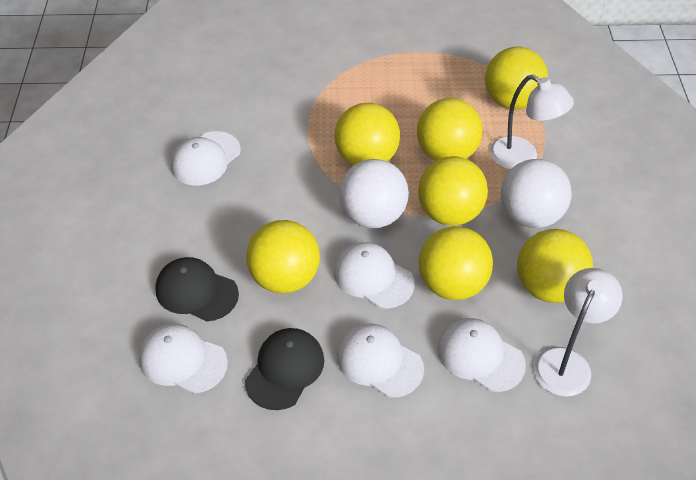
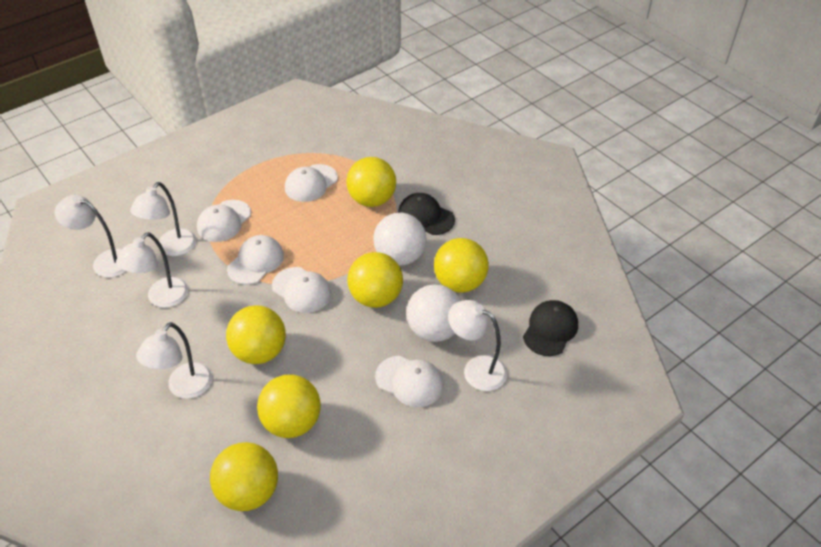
white lamp: [490,75,574,170] [534,268,623,397] = 2 -> [55,195,126,278] [116,232,188,308] [130,182,196,256] [136,322,212,399] [448,300,507,391] = 5
yellow ball: [246,220,320,293] [334,103,400,166] [417,98,483,161] [418,156,488,226] [419,226,493,300] [485,47,548,109] [517,229,593,303] = 7 -> [210,442,278,511] [226,305,286,364] [257,375,321,438] [346,157,396,207] [348,252,403,308] [434,238,489,293] = 6

